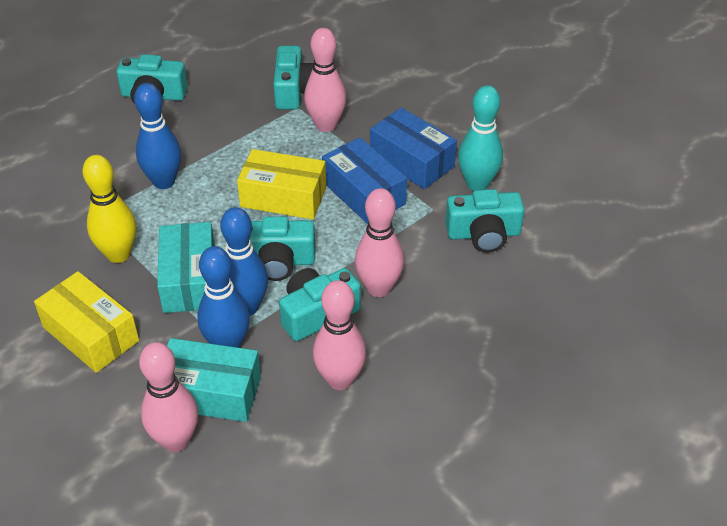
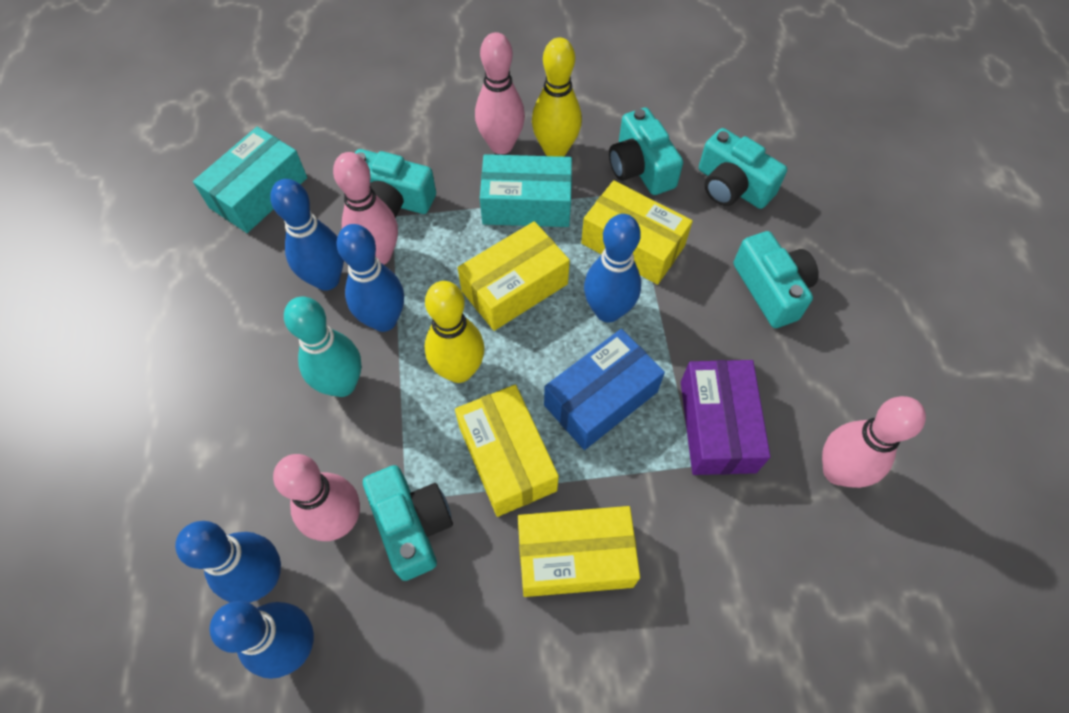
blue bowling pin: [134,83,181,189] [197,246,250,348] [220,207,268,316] = 3 -> [175,521,281,603] [209,601,314,679] [270,179,344,291] [337,224,404,332] [584,214,641,322] = 5
blue box: [322,137,407,224] [370,108,457,189] = 2 -> [544,329,665,450] = 1
purple box: none = 0 -> [681,360,771,475] = 1
yellow bowling pin: [82,155,136,263] = 1 -> [425,281,485,383] [532,37,582,157] = 2
yellow box: [34,271,139,373] [237,149,326,219] = 2 -> [455,385,559,517] [458,221,570,331] [518,506,640,597] [581,180,693,285] = 4

